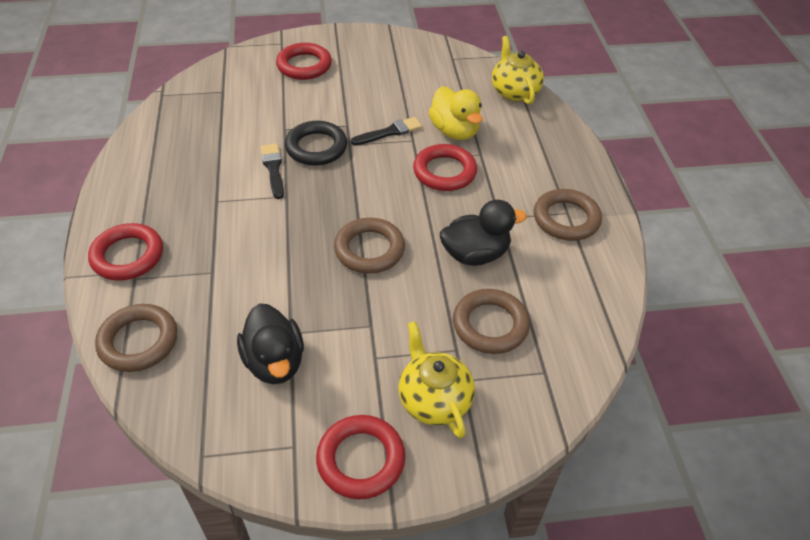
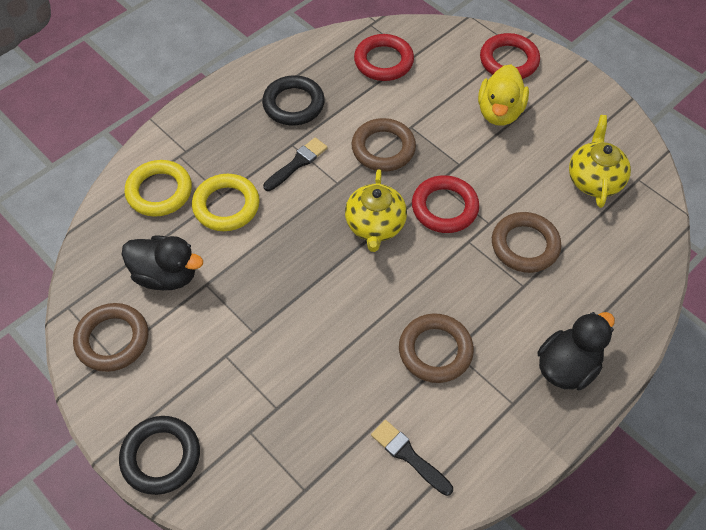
black ring: [285,121,347,166] = 1 -> [119,416,200,495] [262,75,325,125] = 2
red ring: [88,223,163,281] [276,43,332,80] [316,415,405,499] [413,144,477,191] = 4 -> [354,34,414,81] [412,175,479,233] [480,33,540,79] = 3
yellow ring: none = 0 -> [125,160,192,217] [192,174,260,231] = 2

